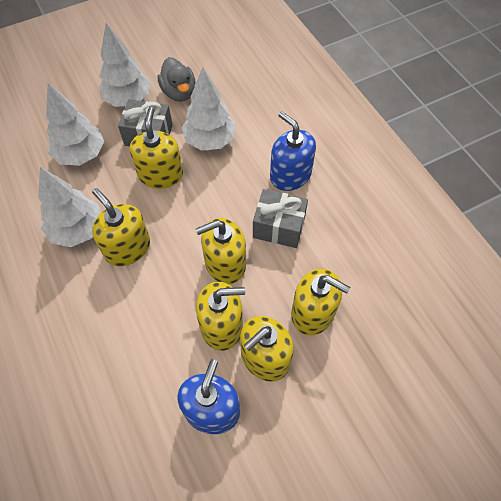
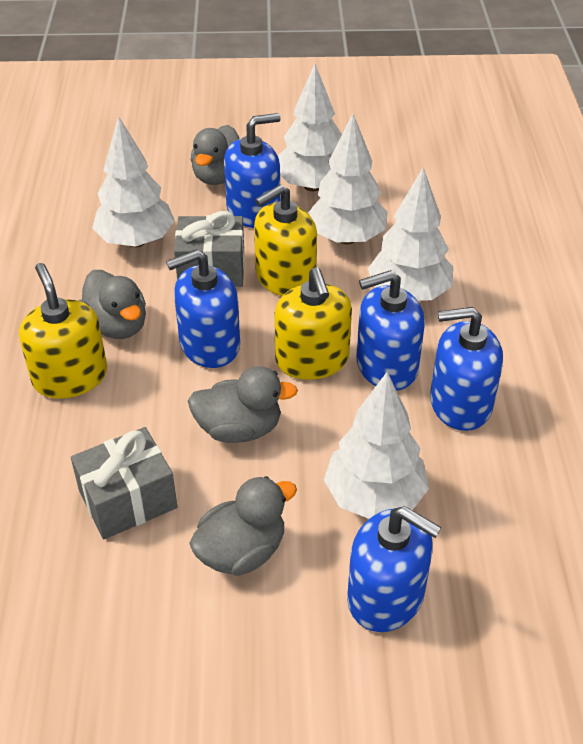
blue soap dispenser: [177,359,240,434] [270,112,316,191] = 2 -> [166,249,240,368] [224,113,281,228] [347,506,442,632] [356,270,425,391] [430,307,503,431] = 5
grey duck: [158,57,196,102] = 1 -> [79,270,146,339] [188,366,298,443] [189,476,297,576] [191,125,240,185] = 4
white tree: [38,167,101,247] [46,83,104,166] [99,23,151,107] [182,67,236,151] = 4 -> [92,116,175,247] [278,64,342,191] [308,114,388,244] [324,372,429,519] [368,167,453,301] = 5
yellow soap dispenser: [92,188,150,266] [130,107,183,189] [196,218,246,284] [196,282,245,351] [240,316,294,382] [291,268,350,335] = 6 -> [19,263,107,399] [254,184,317,296] [274,267,352,380] = 3

